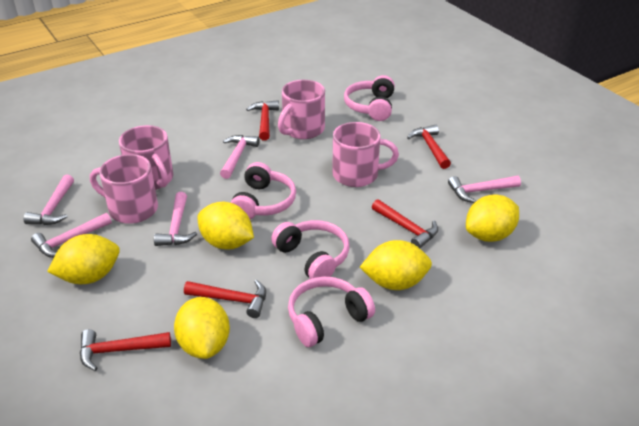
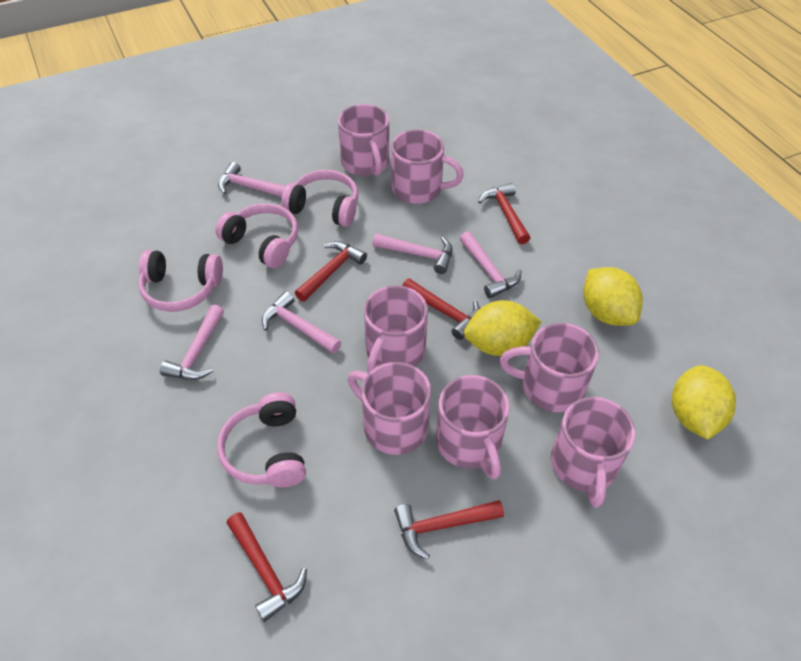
pink mug: [90,154,158,224] [119,125,173,190] [278,80,325,139] [332,122,399,187] = 4 -> [338,104,389,176] [348,362,431,455] [364,285,428,374] [391,130,464,204] [436,375,510,480] [500,323,599,412] [551,397,636,507] = 7
yellow lemon: [47,234,120,284] [174,297,230,359] [197,202,254,249] [360,240,432,290] [466,194,519,242] = 5 -> [464,300,541,356] [583,267,643,326] [672,365,736,440] = 3

